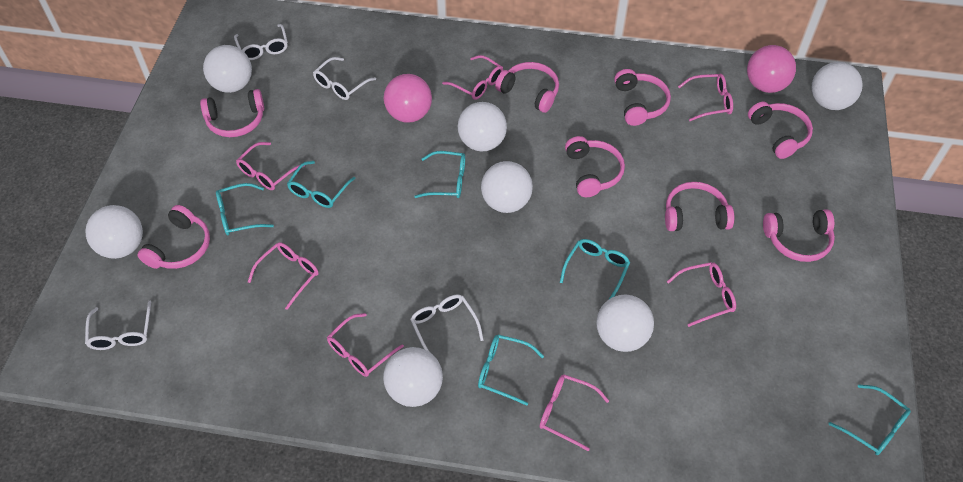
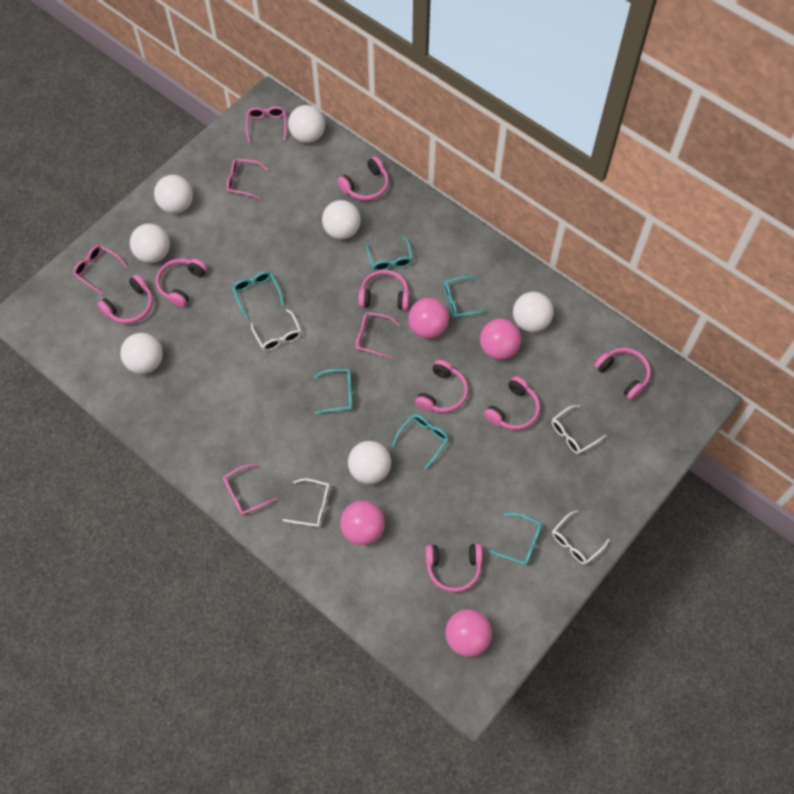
pink ball: [384,74,432,123] [747,45,796,93] = 2 -> [340,500,385,545] [408,298,449,338] [445,609,492,657] [480,319,521,360] = 4
pink glasses: [236,142,305,190] [248,242,319,310] [327,313,404,377] [442,55,503,100] [539,375,609,451] [667,262,736,327] [678,74,733,121] = 7 -> [73,245,127,295] [223,464,277,515] [227,159,269,199] [246,107,287,143] [356,312,401,359] = 5

